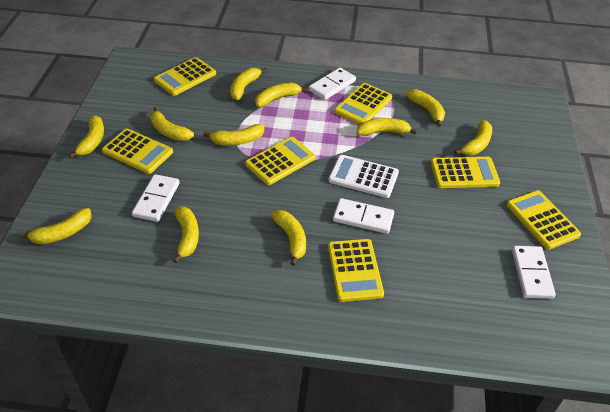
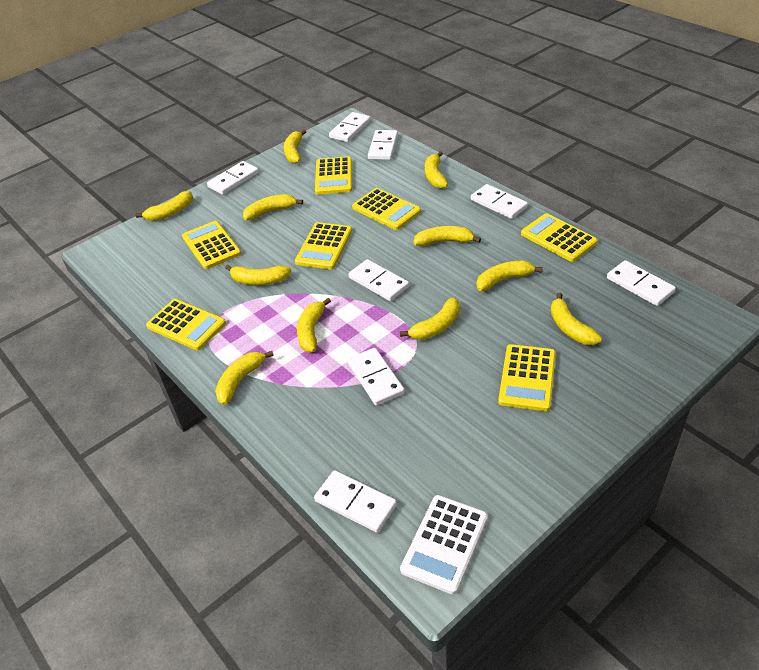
white domino: [132,174,179,222] [309,68,356,100] [333,198,394,234] [512,246,556,299] = 4 -> [207,161,259,195] [314,470,397,533] [329,112,371,142] [347,348,405,406] [348,259,409,301] [368,130,398,160] [471,184,528,219] [607,260,676,306] = 8

